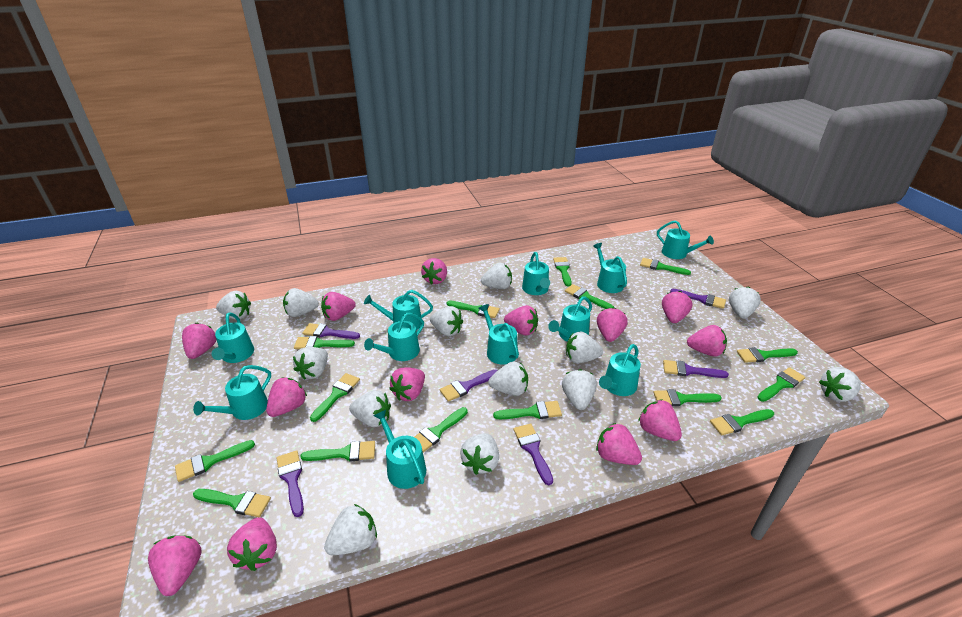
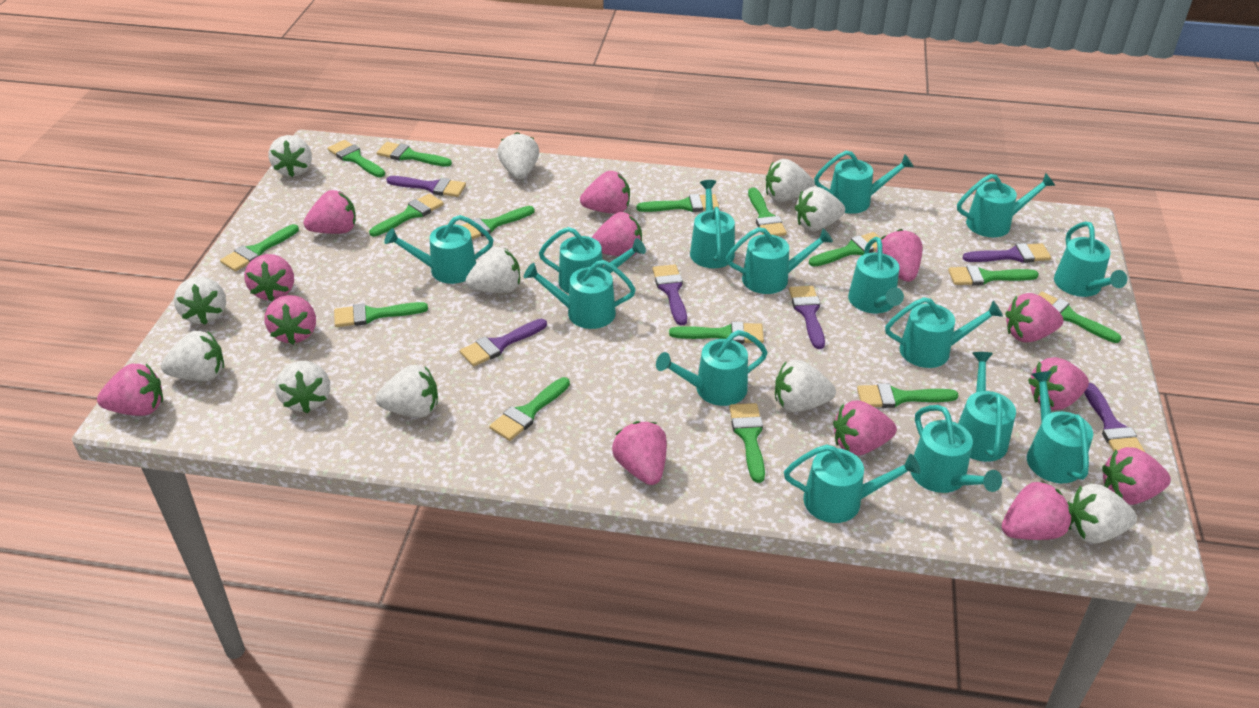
turquoise watering can: [193,365,271,420] [212,312,254,363] [364,290,433,330] [364,313,424,361] [374,410,426,489] [478,304,519,365] [522,252,550,295] [548,296,592,342] [593,243,627,293] [599,344,641,396] [657,220,714,259] = 11 -> [384,215,493,284] [524,260,636,329] [539,227,646,294] [656,330,768,406] [690,180,735,268] [726,227,833,294] [784,444,921,523] [814,151,914,214] [848,237,904,313] [885,297,1003,368] [911,405,1002,493] [957,173,1056,237] [958,352,1016,462] [1027,371,1093,483] [1054,222,1127,297] = 15
white strawberry: [216,291,251,319] [283,288,319,317] [293,347,328,379] [324,504,377,555] [349,390,391,427] [430,306,463,336] [460,433,499,475] [481,263,512,289] [488,361,528,396] [562,369,597,410] [566,331,603,363] [729,287,761,319] [819,367,861,402] = 13 -> [161,331,224,381] [174,277,226,325] [269,135,312,177] [275,361,330,413] [376,365,438,418] [466,247,520,293] [498,132,539,179] [766,159,815,202] [775,360,836,412] [795,187,845,231] [1067,484,1137,544] = 11

